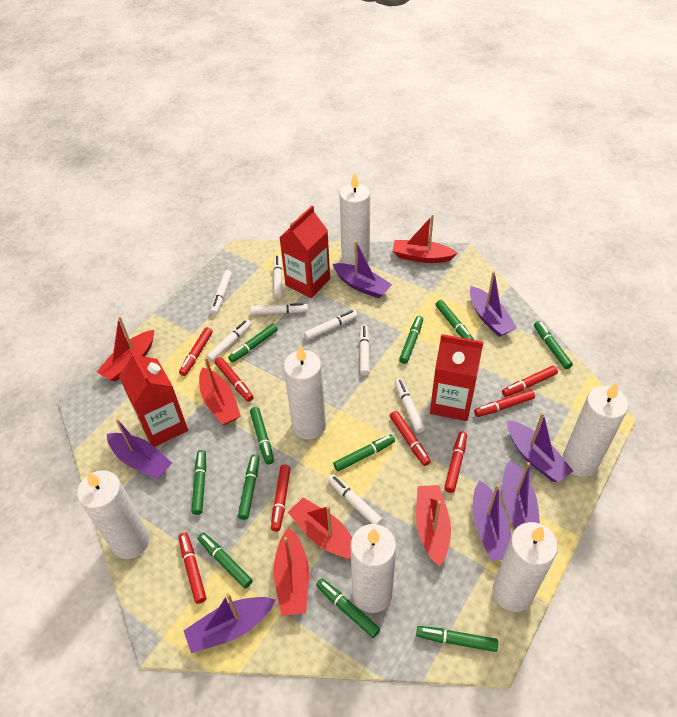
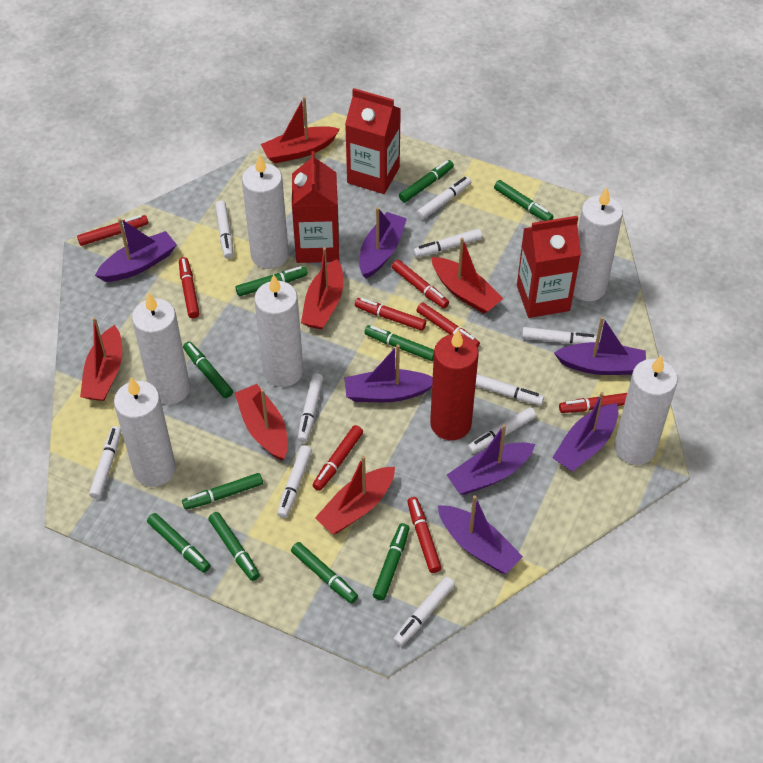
green marker: [191,450,206,515] [198,533,253,588] [228,323,278,363] [238,454,259,520] [250,407,274,464] [316,578,380,638] [333,434,395,471] [399,316,423,364] [416,626,498,652] [435,300,473,340] [534,321,573,369] = 11 -> [147,513,211,573] [182,473,263,510] [183,341,233,398] [208,512,260,581] [236,266,308,296] [291,542,358,603] [364,325,434,361] [373,523,410,601] [399,160,454,202] [494,180,553,221] = 10
red candle: none = 0 -> [430,330,479,440] = 1
white marker: [206,320,252,362] [210,270,232,315] [250,303,308,315] [273,255,282,298] [304,310,358,340] [328,474,383,525] [359,325,370,376] [395,378,425,433] = 8 -> [89,426,121,499] [215,201,233,259] [277,445,312,518] [298,373,323,443] [393,577,455,646] [413,229,482,258] [416,176,471,220] [467,407,536,454] [476,374,544,405] [522,327,597,345] = 10

